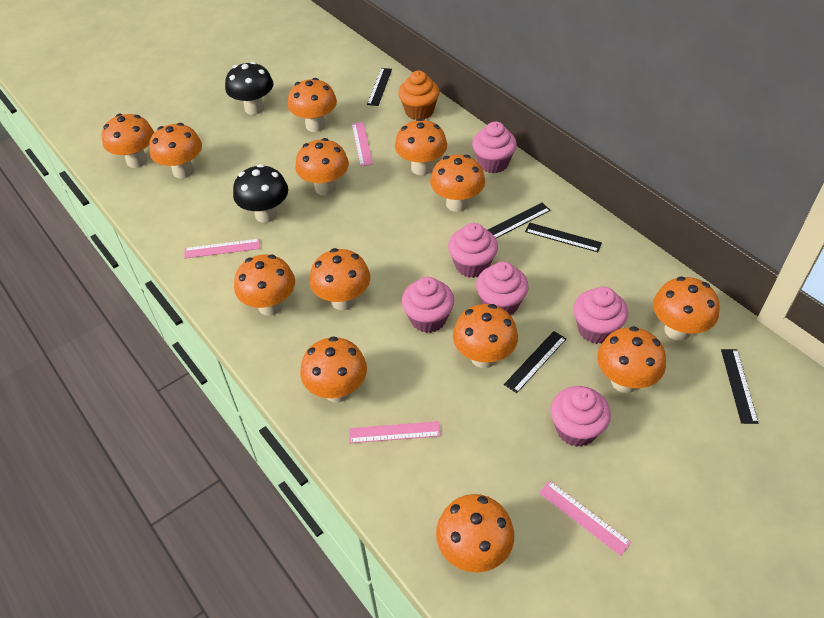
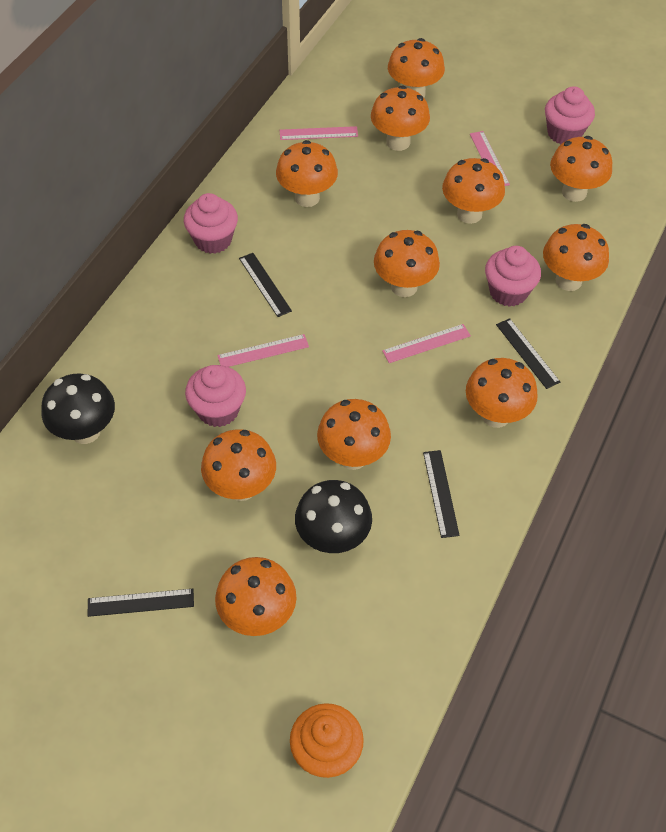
black ruler: [367,68,392,106] [488,203,551,238] [504,331,566,393] [525,222,602,252] [721,349,758,424] = 5 -> [87,589,194,617] [239,253,292,317] [423,450,460,538] [496,318,560,389] = 4
orange mushroom: [102,114,154,168] [149,123,202,179] [234,254,295,316] [287,78,337,132] [295,138,349,195] [300,336,367,403] [310,248,370,310] [395,118,447,175] [430,155,485,212] [436,494,514,573] [453,304,518,368] [597,326,666,393] [653,277,720,341] = 13 -> [201,429,276,501] [215,557,296,636] [276,140,338,207] [317,399,391,470] [371,86,430,151] [374,230,440,297] [388,38,445,97] [442,158,505,224] [466,358,538,428] [543,224,609,291] [550,136,612,202] = 11
pink cupcake: [402,277,454,333] [448,223,498,278] [472,121,517,173] [476,262,529,315] [551,386,611,447] [574,287,628,344] = 6 -> [184,193,238,254] [185,365,246,427] [485,246,541,307] [545,86,595,144] = 4

